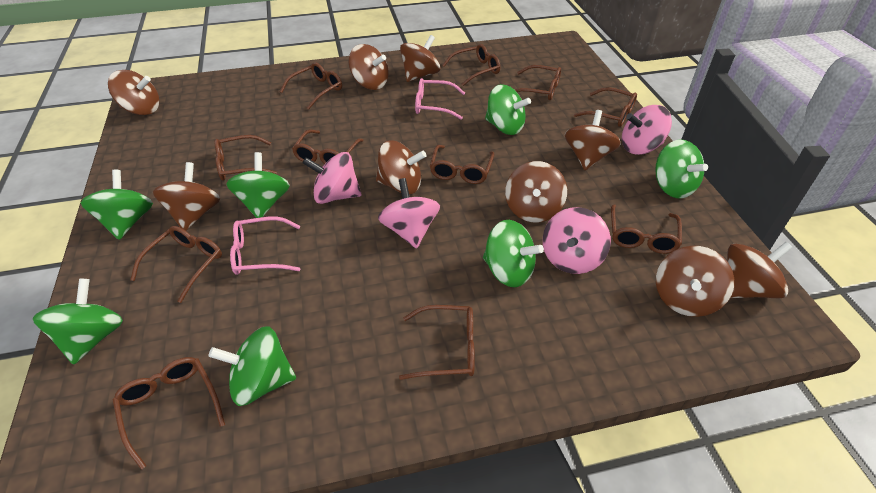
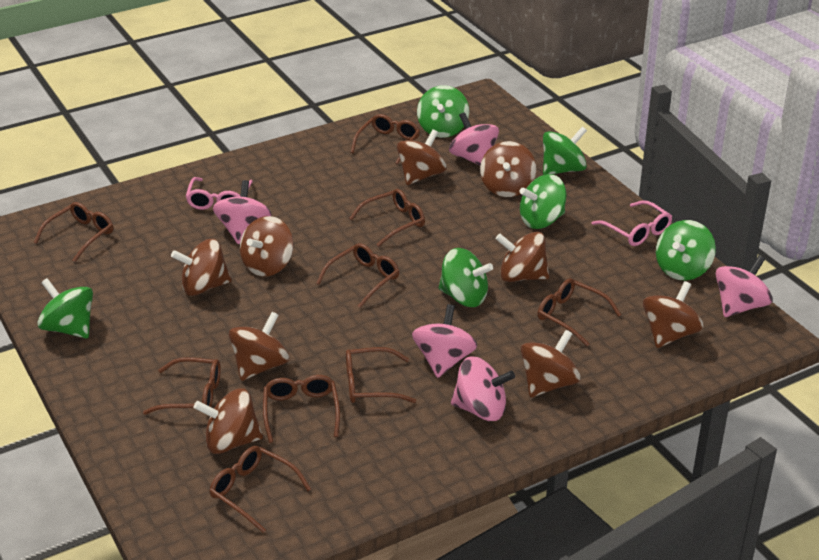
brown glasses: [113,357,225,470] [130,226,222,303] [214,135,277,181] [280,62,342,110] [292,130,364,164] [399,305,475,380] [430,145,494,184] [442,44,500,86] [515,65,561,100] [574,87,637,127] [611,204,682,254] = 11 -> [34,202,113,262] [143,357,221,415] [209,446,311,533] [263,375,340,443] [316,243,399,308] [346,347,416,403] [349,189,425,247] [351,114,420,165] [537,278,621,346] = 9
green spinning top: [33,278,123,364] [81,170,153,240] [208,326,296,406] [226,152,290,218] [483,220,544,287] [485,84,531,135] [655,139,708,198] = 7 -> [37,278,93,338] [417,85,469,138] [438,248,493,307] [519,174,567,229] [543,127,587,175] [656,220,716,280] = 6
pink spinning top: [303,152,361,204] [378,178,440,249] [543,207,611,274] [622,105,672,155] = 4 -> [213,180,271,244] [412,304,477,378] [449,112,499,166] [451,357,515,421] [715,255,773,317] = 5

